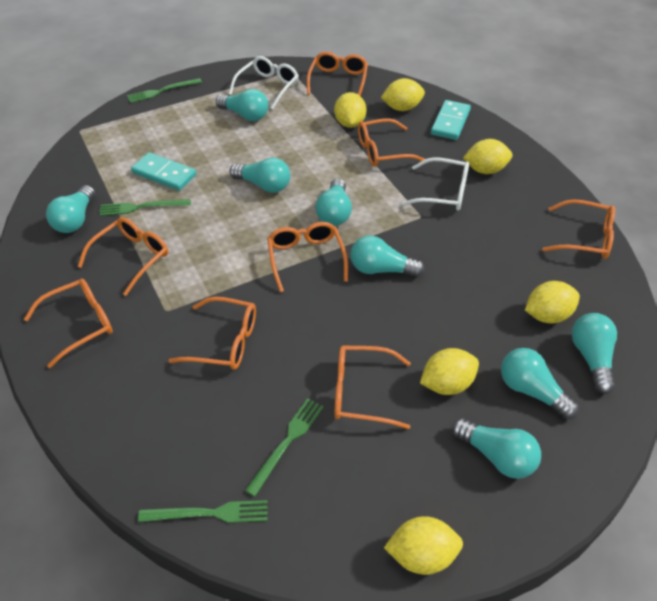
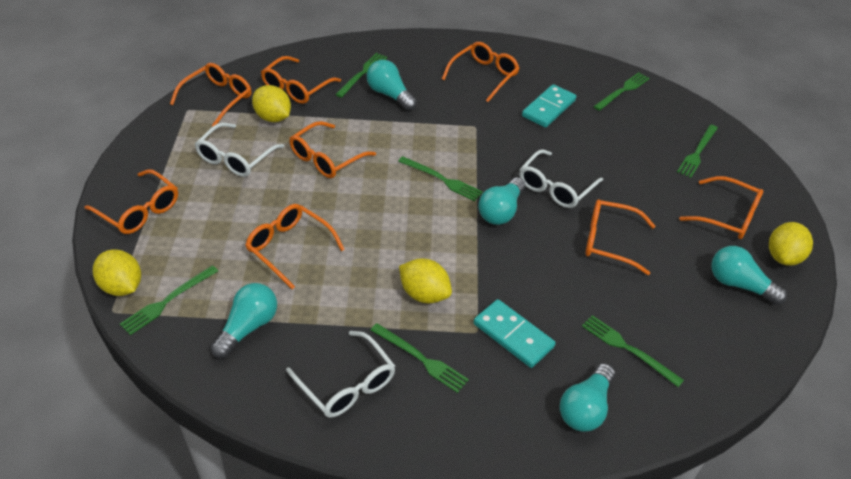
green fork: [99,199,191,216] [127,78,202,103] [138,500,268,523] [245,398,324,497] = 4 -> [120,265,218,335] [335,53,388,98] [371,323,469,393] [398,156,483,201] [582,315,684,387] [593,73,650,111] [677,125,718,178] = 7
turquoise light bulb: [46,185,95,233] [216,89,268,121] [229,157,290,193] [316,178,352,226] [350,235,425,277] [452,418,541,479] [501,348,579,419] [572,313,617,394] = 8 -> [211,283,277,358] [367,60,417,111] [478,177,526,225] [560,363,615,432] [711,246,787,305] = 5
white glasses: [229,56,299,110] [401,157,469,210] = 2 -> [195,122,285,177] [286,331,395,418] [519,149,603,208] = 3
yellow lemon: [334,92,366,128] [381,78,425,111] [384,516,463,575] [420,348,479,395] [463,139,512,174] [525,281,580,324] = 6 -> [93,249,141,296] [252,85,291,122] [399,259,452,303] [769,222,813,266] = 4

